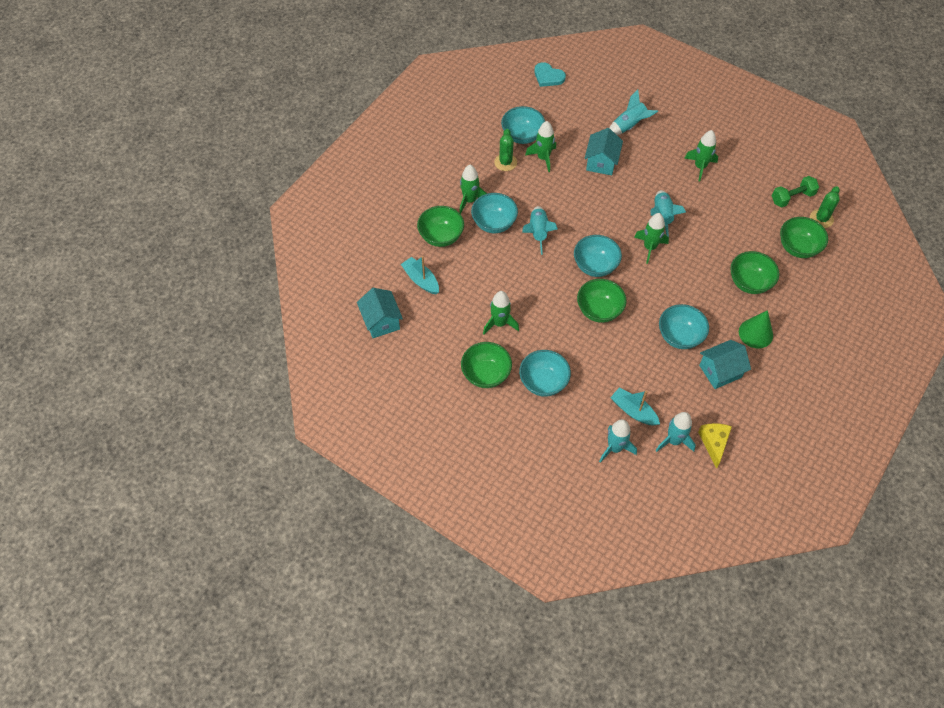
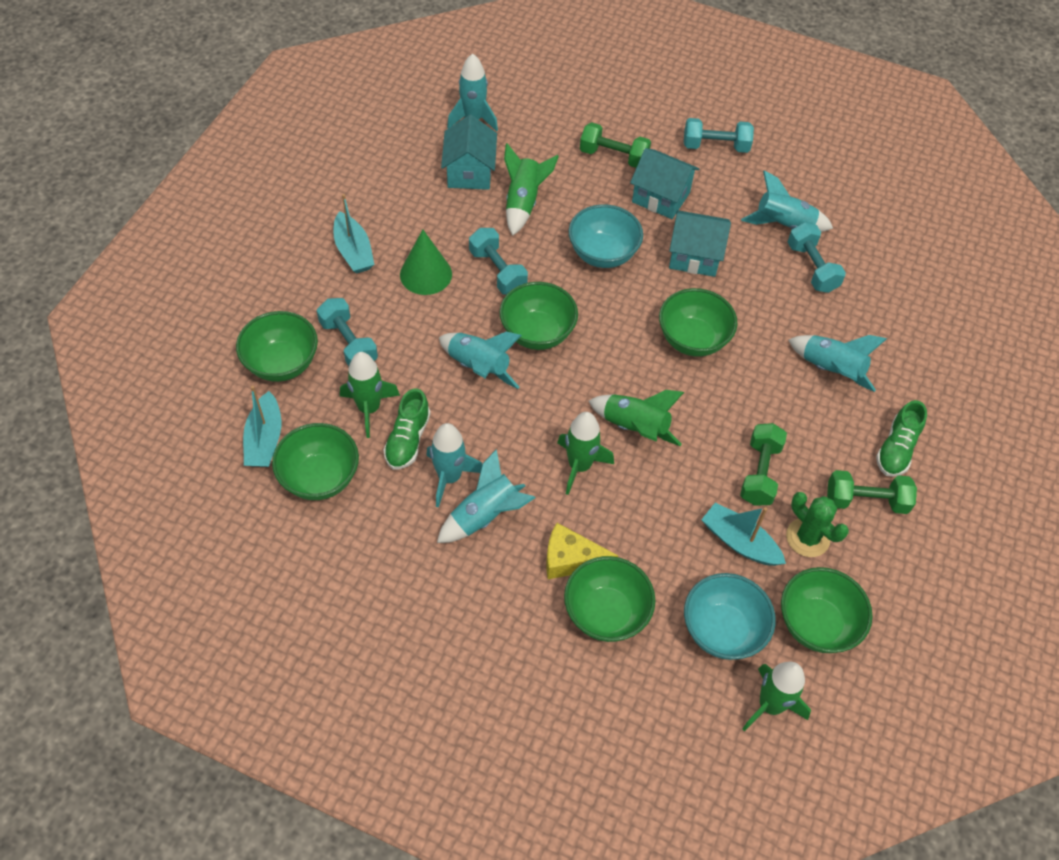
green bowl: [417,206,464,247] [461,342,512,388] [577,279,626,323] [730,251,779,294] [780,217,828,258] = 5 -> [236,311,318,382] [272,423,359,500] [500,282,578,350] [564,556,656,642] [659,288,737,357] [781,567,873,653] = 6
green cactus: [494,129,517,171] [810,186,840,228] = 2 -> [786,492,849,557] = 1
green dumbbell: [772,176,819,207] = 1 -> [580,122,651,168] [740,423,787,506] [827,470,917,514] = 3
green shoe: none = 0 -> [383,388,431,470] [876,400,927,477] = 2
turquoise boat: [401,256,439,294] [610,387,660,426] = 2 -> [243,386,282,467] [333,194,374,274] [701,502,786,566] = 3
turquoise bowl: [471,193,518,233] [501,106,545,144] [519,350,571,397] [574,235,622,277] [659,304,709,349] = 5 -> [569,205,643,268] [684,573,776,660] = 2
turquoise dumbbell: none = 0 -> [317,298,378,366] [469,228,528,295] [684,118,754,153] [788,222,846,293] = 4
turquoise heart: [534,62,566,87] = 1 -> none = 0
turquoise rocket: [522,206,558,255] [599,419,637,463] [609,89,658,135] [650,190,686,237] [656,412,696,452] = 5 -> [426,423,482,507] [437,449,535,543] [439,332,522,389] [447,54,498,132] [741,170,833,232] [789,335,887,392] = 6

